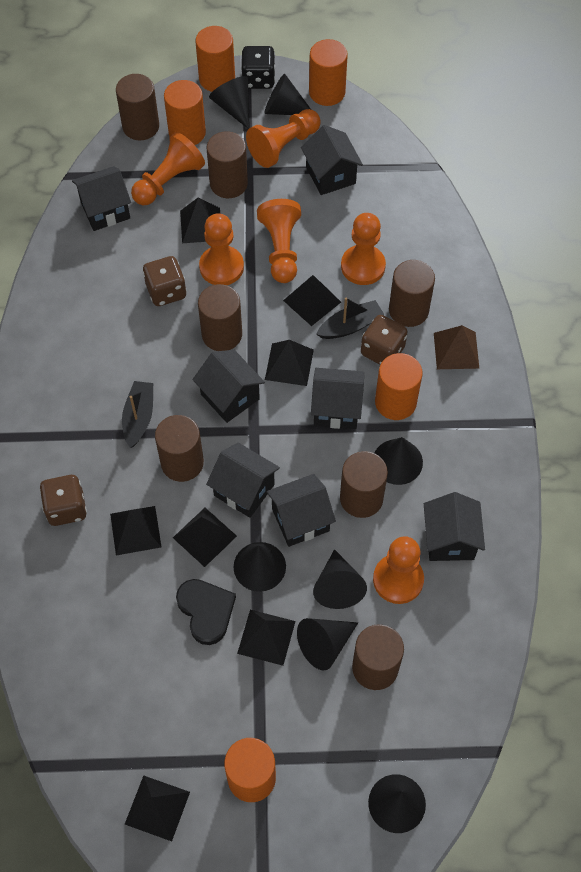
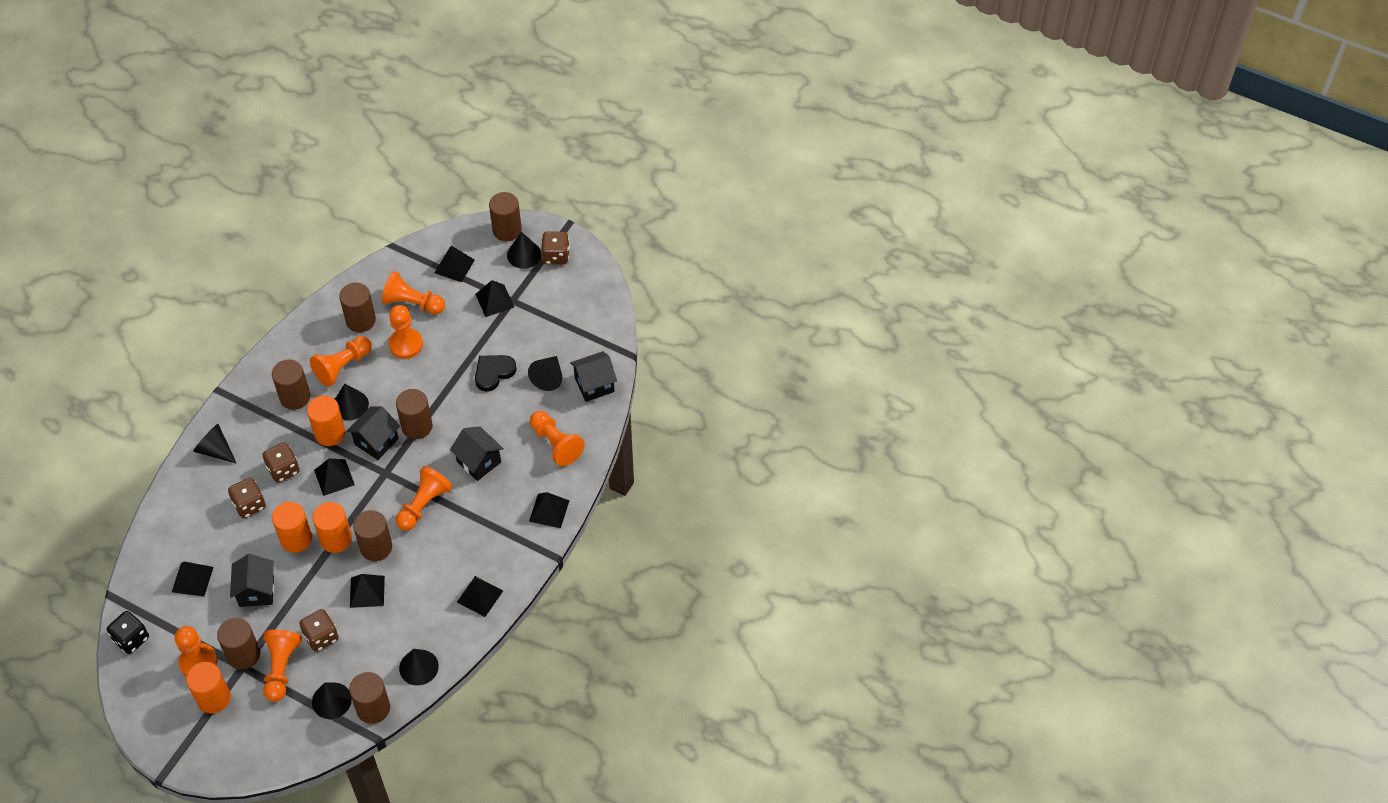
black boat: [122,381,153,448] [316,297,384,339] = 2 -> none = 0
black cone: [209,76,250,129] [233,542,286,592] [264,74,311,115] [297,618,358,670] [313,549,367,609] [368,774,426,833] [374,437,423,485] = 7 -> [193,424,237,464] [312,682,352,719] [335,384,369,421] [399,649,439,685] [507,232,541,269] [528,356,563,391] = 6
black house: [72,166,131,231] [192,350,265,423] [206,443,280,518] [267,474,336,547] [301,125,363,195] [311,368,364,429] [424,492,485,561] = 7 -> [230,554,274,607] [346,406,400,460] [450,426,504,481] [570,351,617,402] = 4
brown dice: [40,475,87,526] [143,256,187,306] [361,315,408,365] = 3 -> [228,478,266,518] [263,442,300,483] [300,609,339,652] [541,232,570,264] = 4
brown pyramid: [434,325,479,369] = 1 -> none = 0
orange cylinder: [164,80,206,145] [195,26,235,92] [224,738,276,802] [309,39,348,106] [375,353,423,420] = 5 -> [186,662,231,713] [272,502,312,553] [307,396,345,446] [312,502,352,553] = 4
orange pawn: [131,132,205,205] [199,213,244,285] [246,109,321,168] [257,199,301,283] [341,213,386,285] [373,536,424,604] = 6 -> [175,626,217,677] [263,629,302,702] [310,336,372,387] [381,271,445,314] [388,305,423,359] [396,466,452,531] [530,411,585,466] = 7

